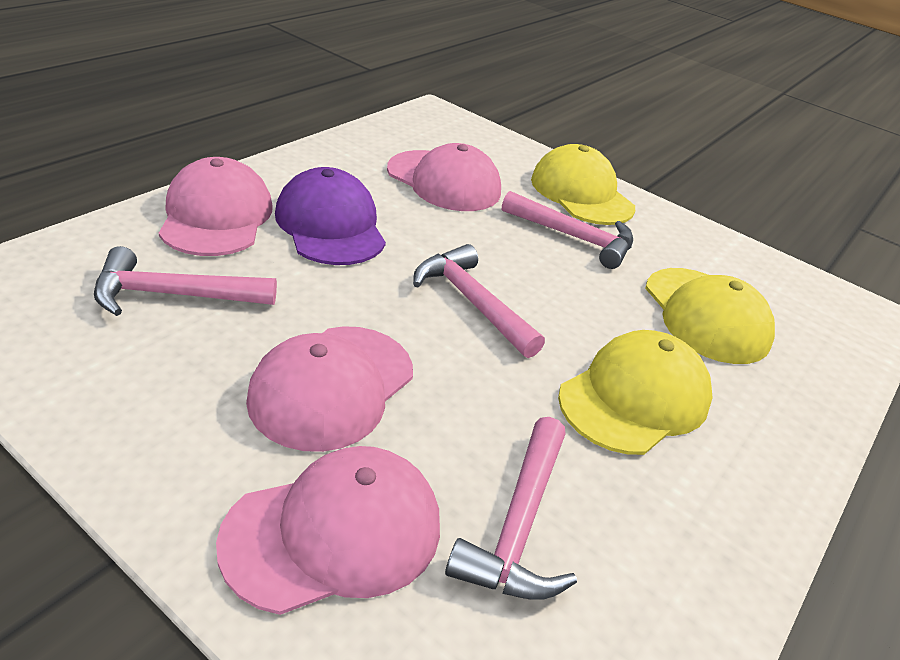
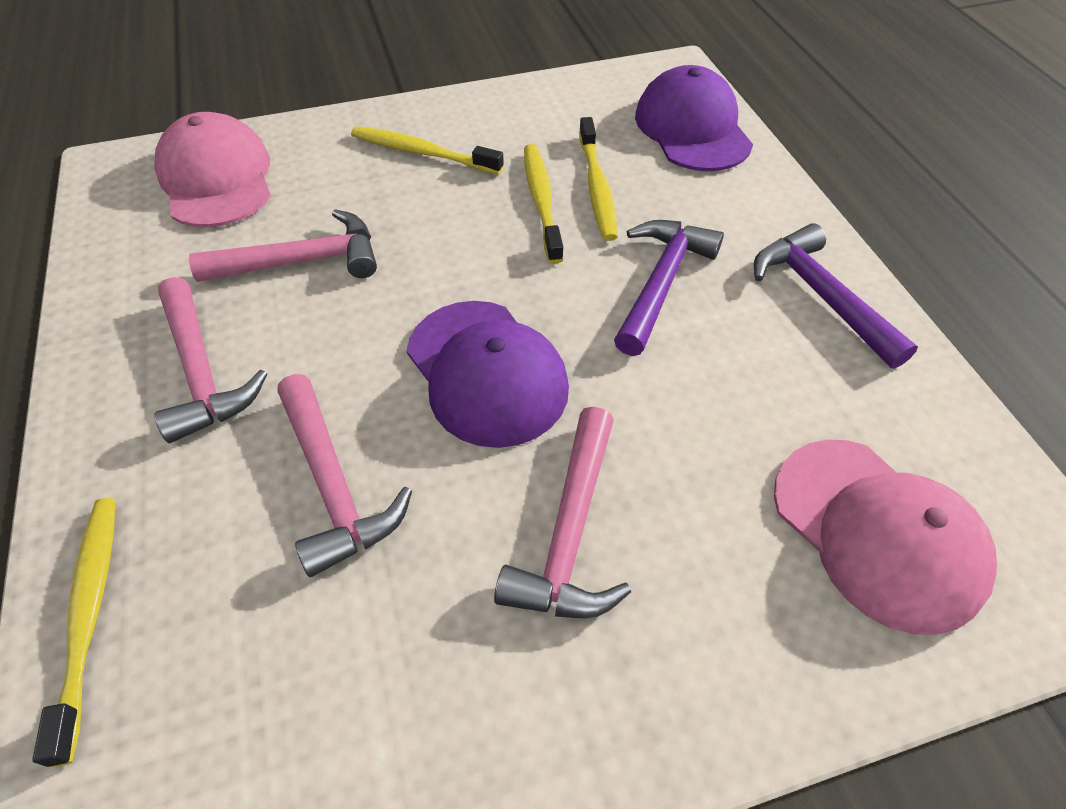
pink cap: [159,157,272,256] [216,446,440,615] [246,326,413,452] [387,143,501,211] = 4 -> [154,112,271,227] [774,440,997,635] = 2
purple cap: [275,167,386,265] = 1 -> [407,301,569,448] [635,65,753,171] = 2
purple hammer: none = 0 -> [614,220,724,356] [754,223,918,369] = 2
yellow cap: [531,144,635,225] [558,330,713,455] [645,268,775,364] = 3 -> none = 0
yellow toothbrush: none = 0 -> [32,498,116,767] [351,126,504,174] [524,144,564,264] [579,117,618,241] = 4

